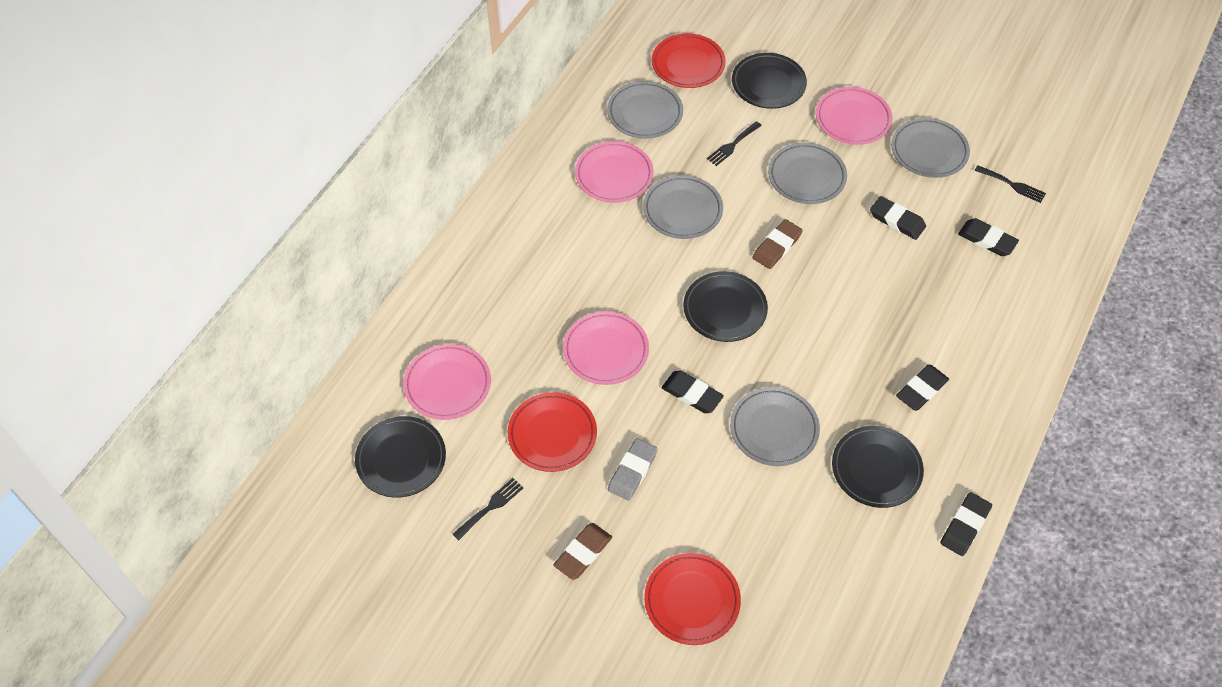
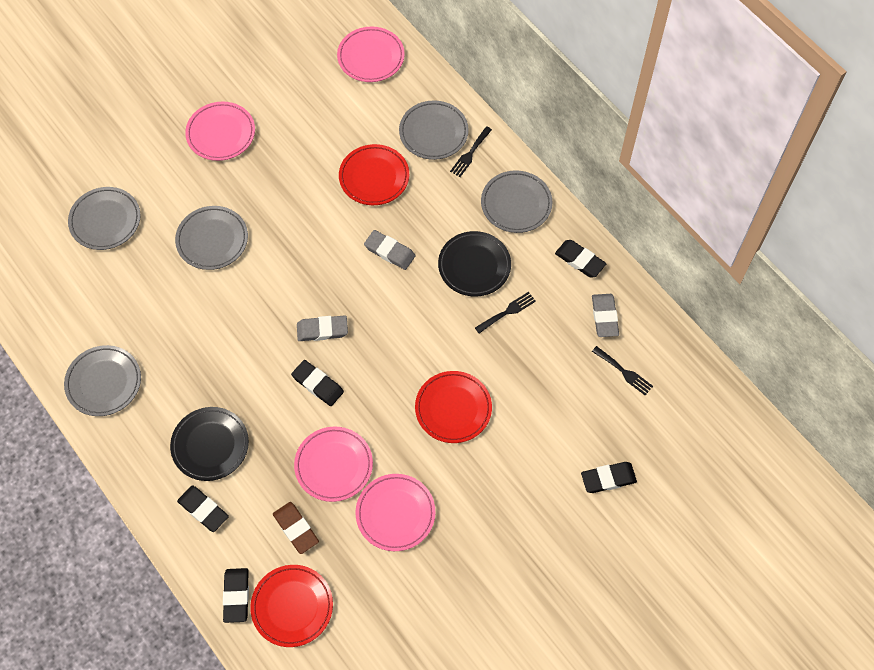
black plate: [355,416,446,498] [683,271,768,342] [732,53,807,109] [832,426,924,508] = 4 -> [170,407,249,481] [438,231,511,297] = 2
brown eraser: [553,523,612,580] [753,219,803,269] = 2 -> [273,502,319,554] = 1
grey eraser: [608,438,657,501] = 1 -> [297,315,348,341] [364,230,416,270] [592,294,619,337] = 3

